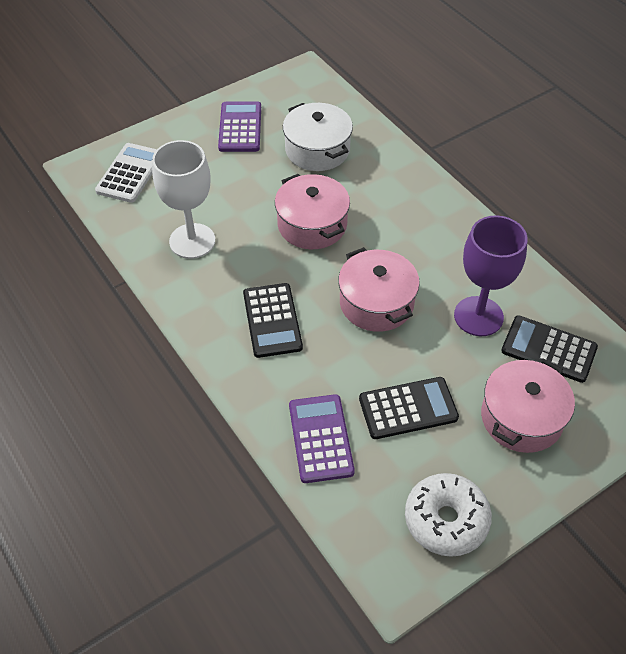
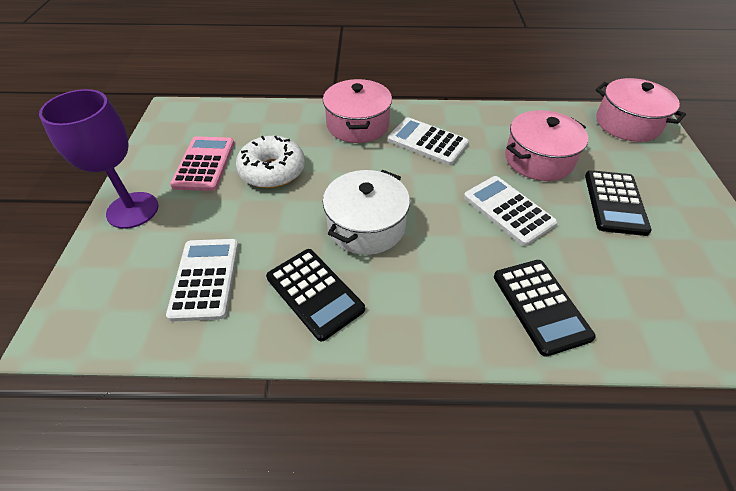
pink calculator: none = 0 -> [170,136,234,191] = 1
purple calculator: [218,101,261,152] [289,394,355,483] = 2 -> none = 0
white calculator: [95,143,157,203] = 1 -> [166,239,239,322] [387,117,469,165] [464,176,557,246] = 3
white goblet: [152,140,215,259] = 1 -> none = 0

